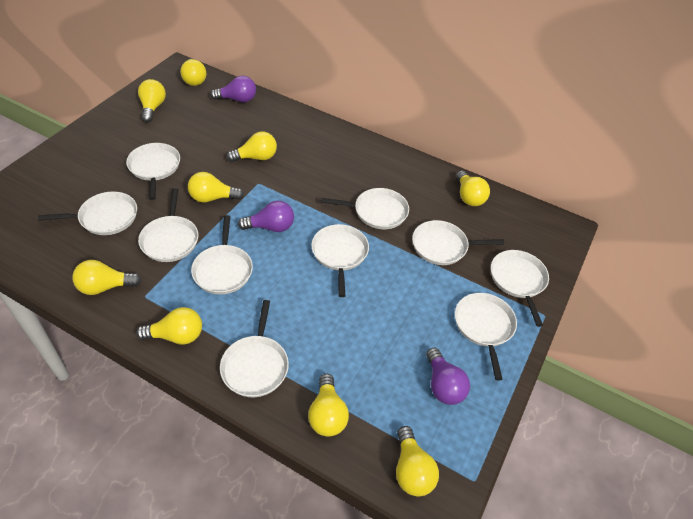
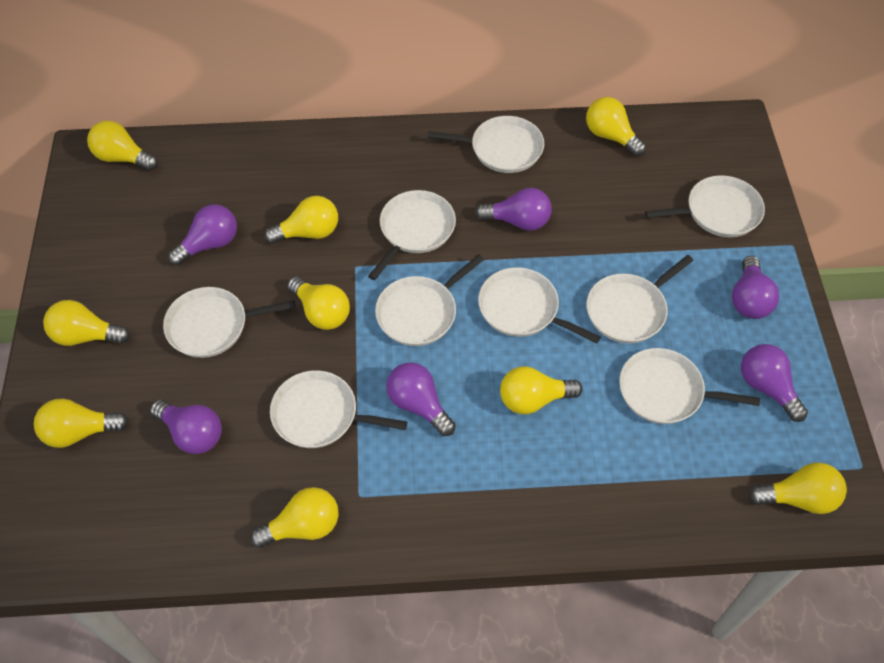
purple light bulb: [210,76,256,102] [238,201,294,232] [426,348,470,405] = 3 -> [150,399,222,454] [168,204,237,266] [386,363,456,436] [475,188,552,231] [732,256,779,319] [741,344,808,422] = 6
white pan: [38,192,137,235] [126,143,180,200] [138,188,198,262] [191,215,253,295] [220,300,289,397] [311,224,369,297] [322,188,409,229] [412,220,504,265] [455,293,517,380] [491,250,549,327] = 10 -> [163,287,295,358] [270,370,407,448] [368,190,456,280] [375,254,484,346] [427,116,544,173] [478,267,601,343] [587,255,694,343] [619,348,760,424] [645,175,765,237] = 9

